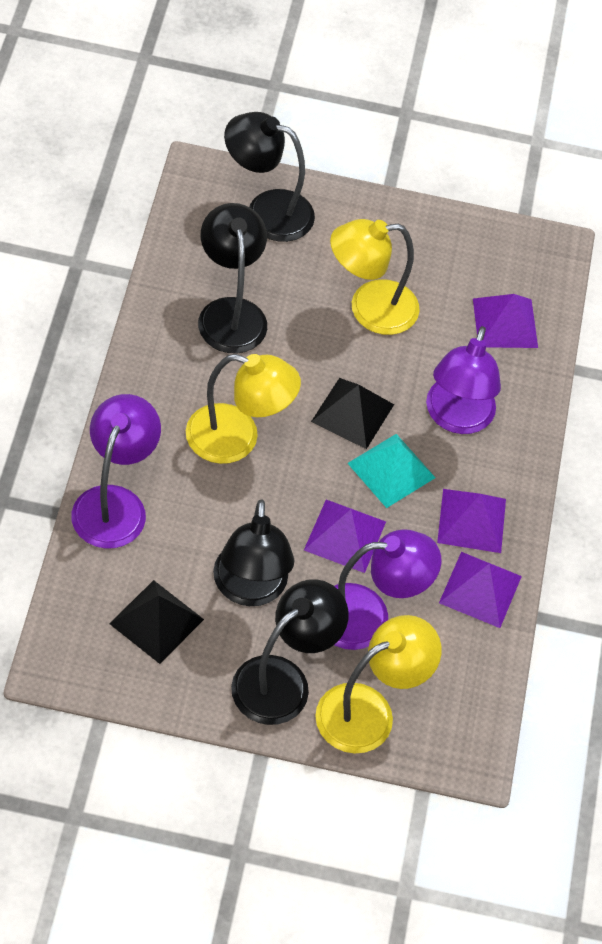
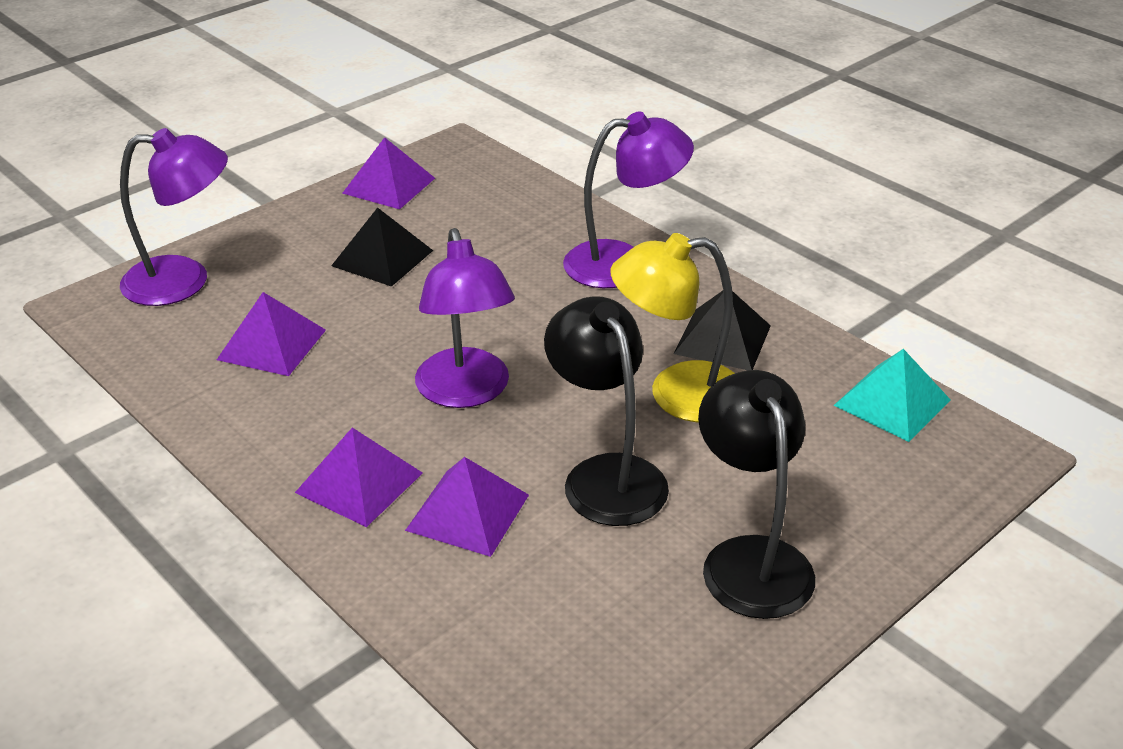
black lamp: [198,203,267,354] [213,499,295,606] [224,112,315,242] [231,579,349,725] = 4 -> [544,296,669,526] [698,370,815,619] = 2
yellow lamp: [186,354,301,464] [315,615,442,754] [330,219,420,335] = 3 -> [610,233,735,422] = 1

